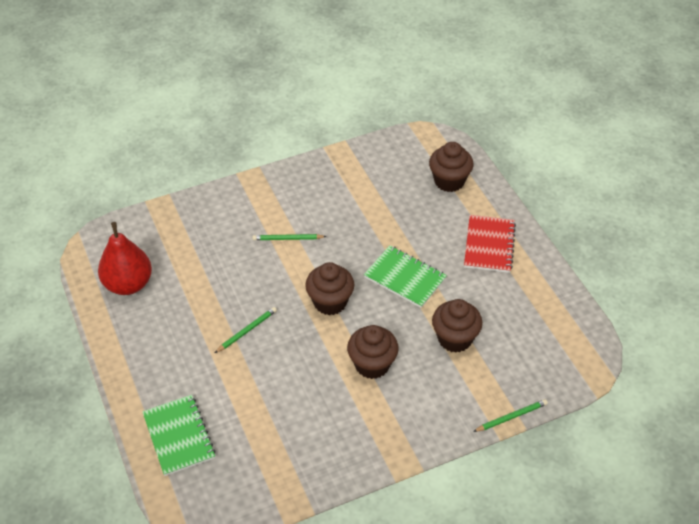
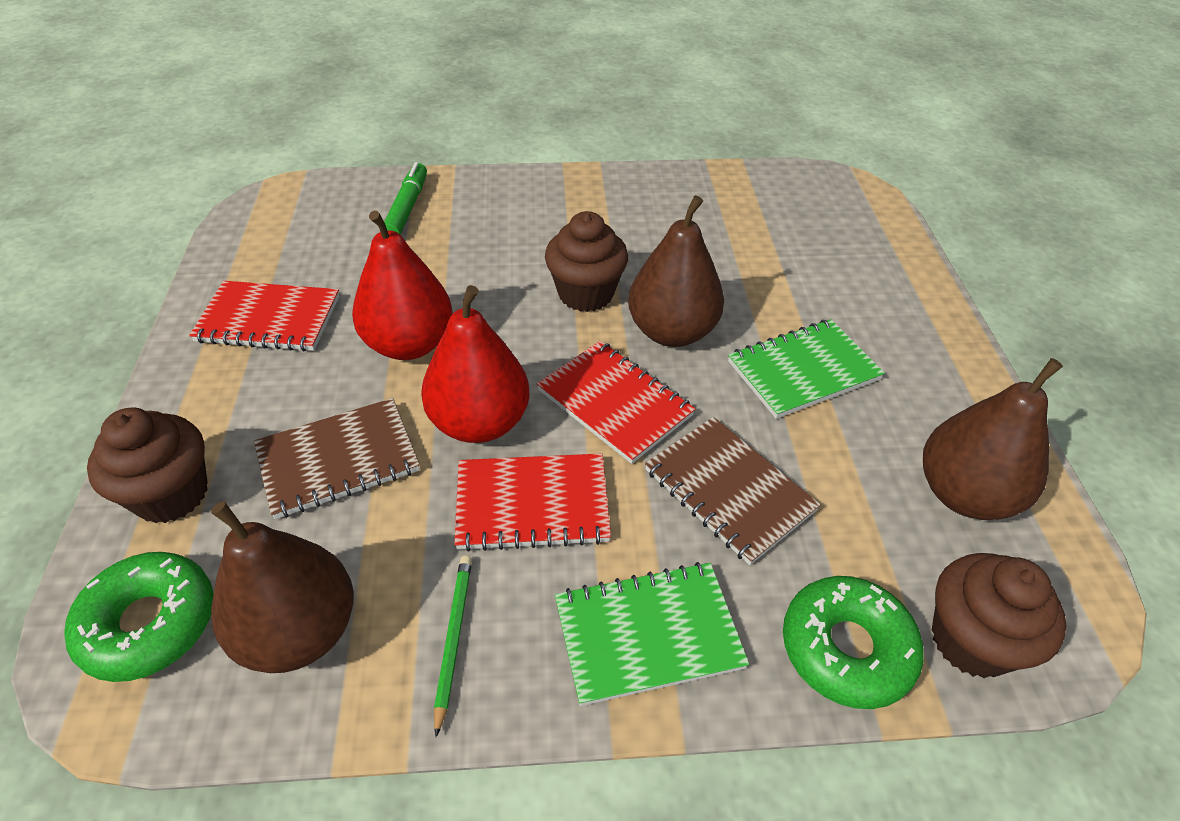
brown cupcake: [305,262,354,315] [347,325,399,379] [429,142,474,192] [432,299,483,353] = 4 -> [87,408,208,523] [545,211,628,312] [932,553,1066,678] = 3
brown notebook: none = 0 -> [254,398,420,519] [645,417,821,565] = 2
brown pear: none = 0 -> [211,502,354,673] [628,195,724,347] [923,358,1063,520] = 3
green donut: none = 0 -> [64,552,214,682] [783,576,924,709] = 2
green marker: none = 0 -> [384,162,427,234] = 1
green pencil: [215,307,277,353] [252,234,327,240] [473,399,548,432] = 3 -> [434,556,472,737] = 1
red notebook: [464,215,516,273] = 1 -> [189,281,339,351] [454,453,611,552] [537,341,695,464] = 3
red pear: [98,222,152,295] = 1 -> [352,211,453,360] [421,285,530,443] = 2

